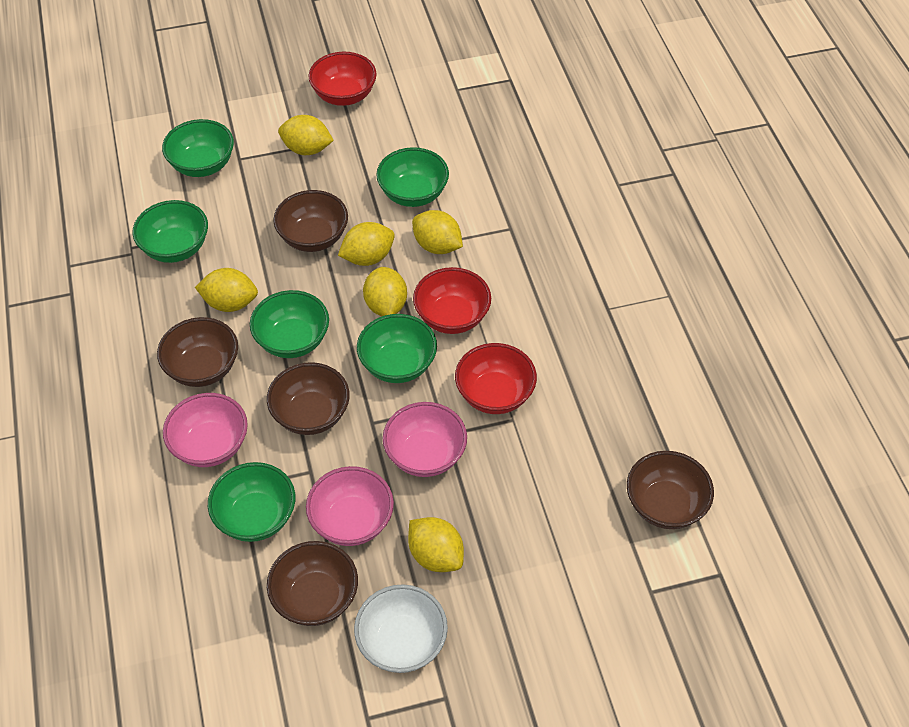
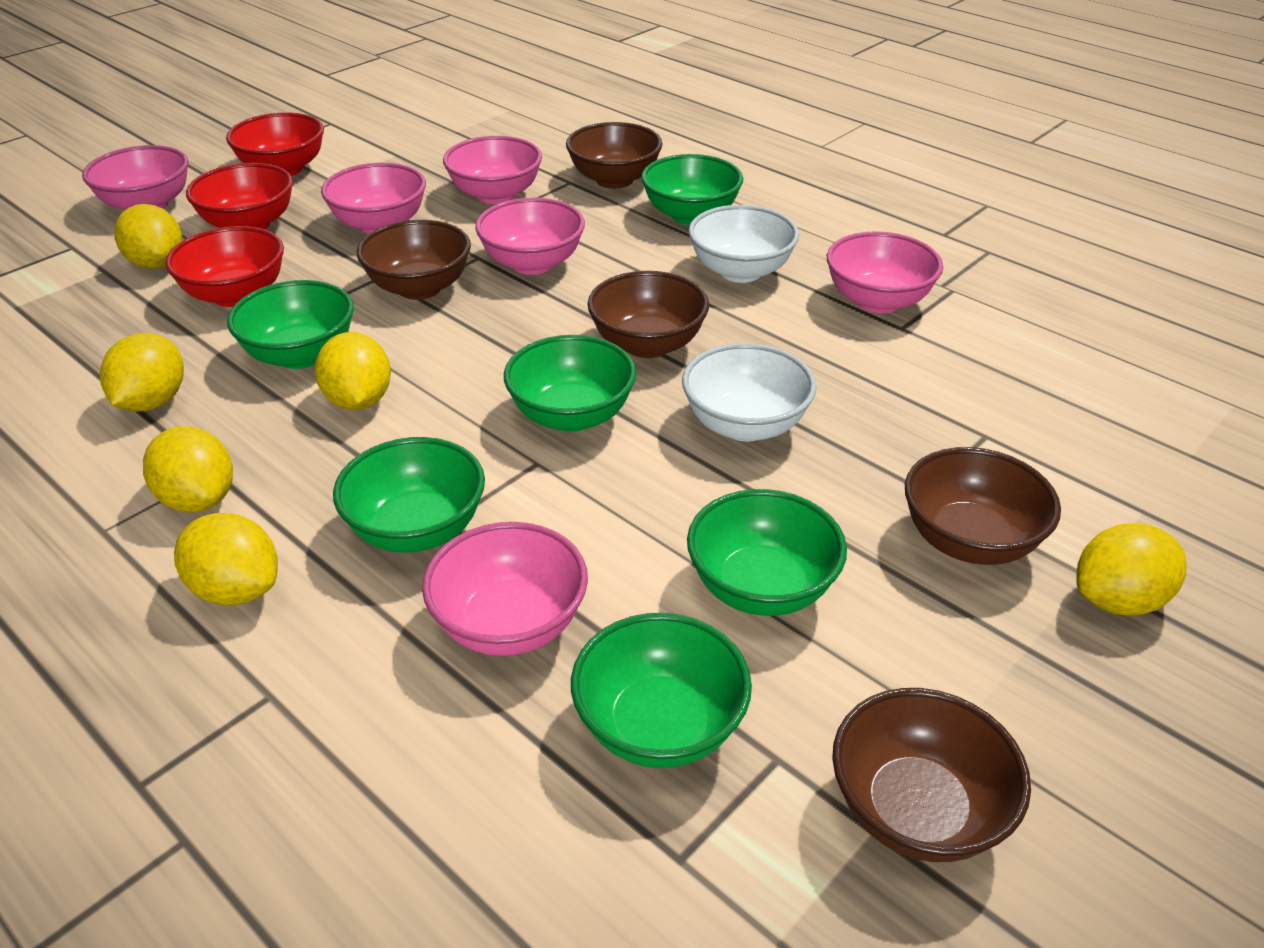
pink bowl: [163,393,248,467] [306,466,394,546] [383,402,467,477] = 3 -> [82,145,189,210] [321,163,426,234] [422,522,588,656] [443,136,542,204] [475,198,585,275] [827,231,943,313] = 6
white bowl: [354,584,448,673] = 1 -> [682,343,817,441] [688,205,799,283] = 2

